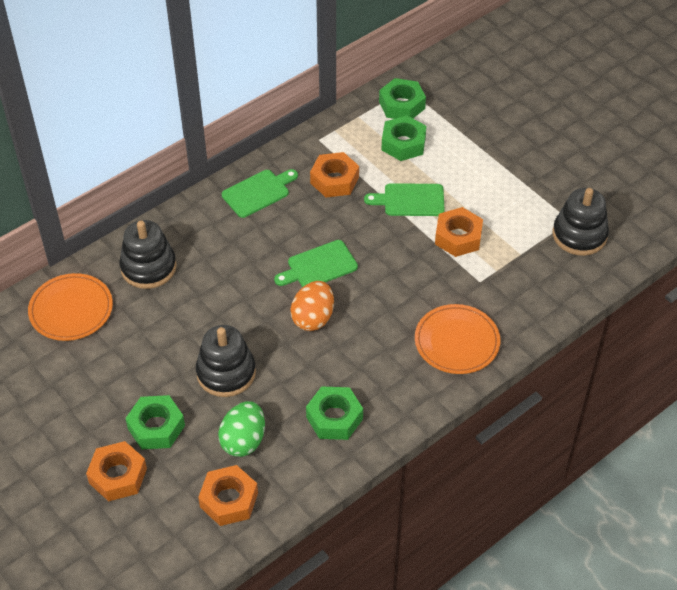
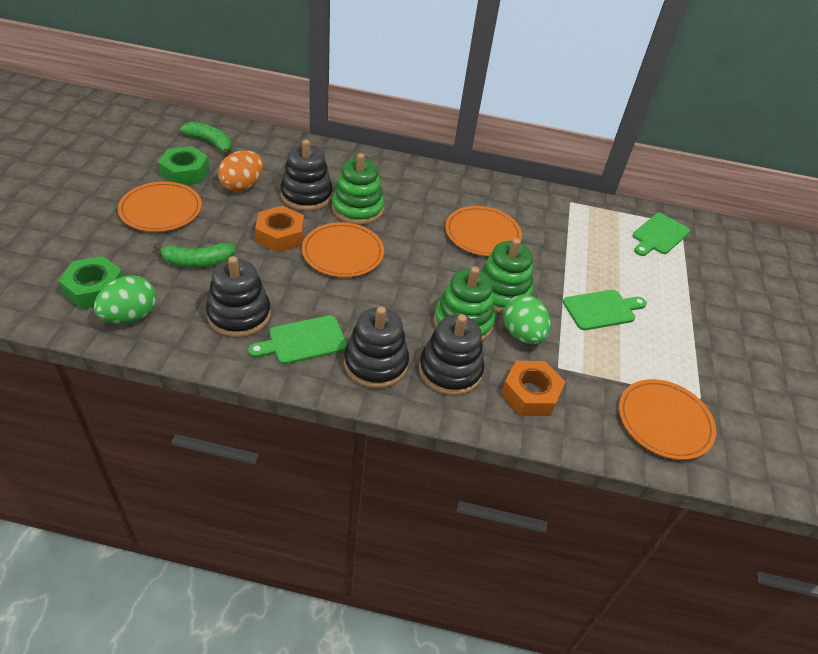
black stacking toy: [119,220,177,289] [196,325,256,397] [553,188,609,256] = 3 -> [206,256,271,338] [280,139,333,211] [344,307,409,389] [419,314,484,396] = 4
green banana: none = 0 -> [154,243,236,267] [180,122,231,156] = 2
green egg: [218,401,265,457] = 1 -> [94,275,157,324] [503,294,551,344] = 2
green nut: [125,395,185,449] [306,386,363,440] [379,78,426,119] [381,115,426,161] = 4 -> [59,256,123,309] [158,146,210,185] = 2
green stacking toy: none = 0 -> [332,153,384,225] [434,266,495,341] [481,238,533,313] = 3
orange nut: [86,441,147,501] [198,465,258,526] [310,152,359,198] [435,207,483,257] = 4 -> [255,206,304,252] [501,361,565,416] = 2
orange plate: [28,273,113,341] [415,304,500,374] = 2 -> [118,182,202,232] [302,222,384,277] [445,206,522,256] [619,379,716,460] = 4

